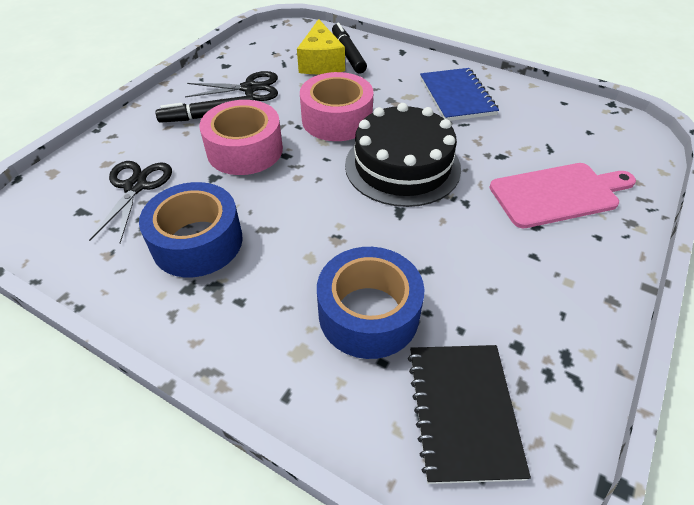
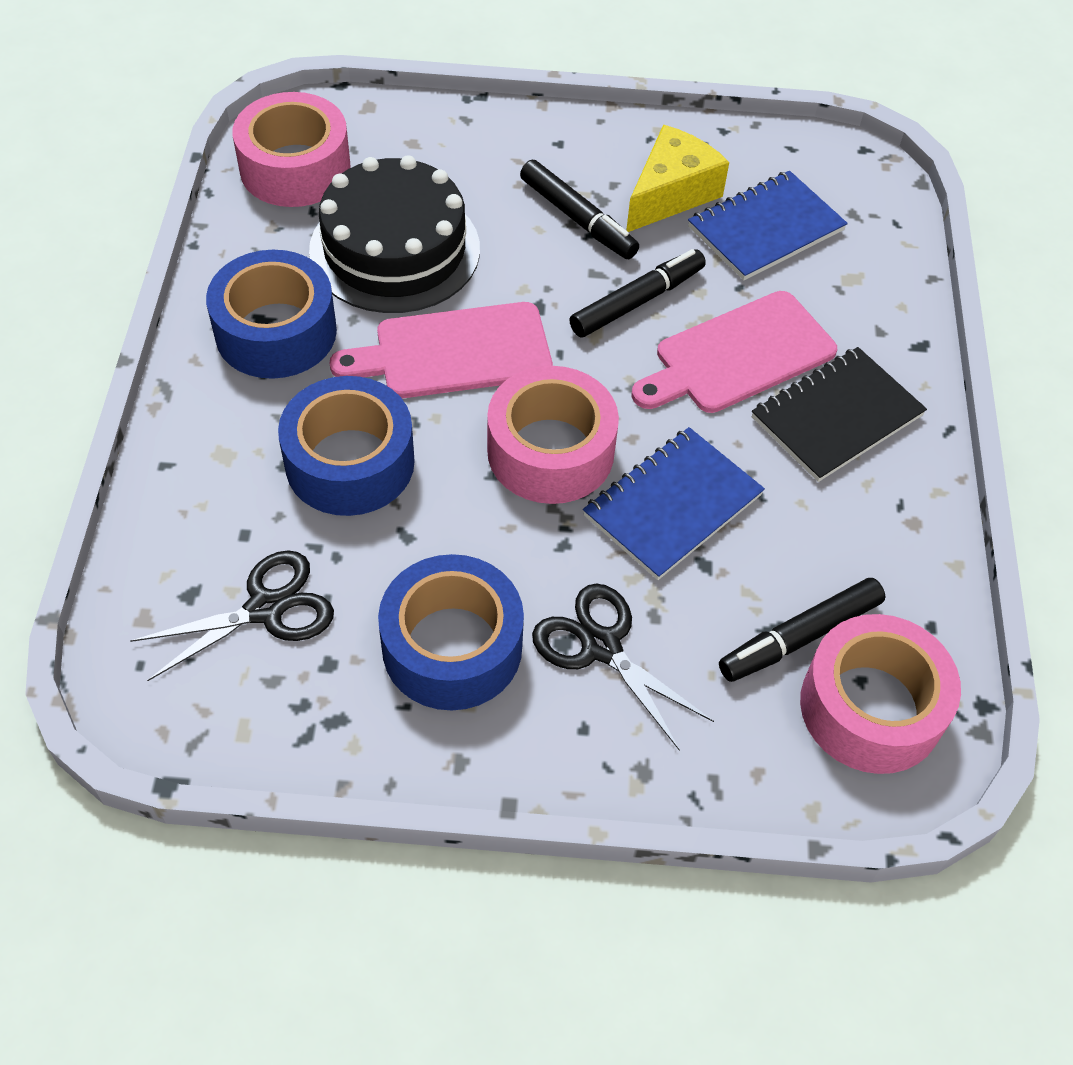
black marker: [155,95,254,123] [332,22,367,74] = 2 -> [520,160,639,259] [569,249,706,338] [719,578,885,682] = 3
blue notebook: [420,68,499,121] = 1 -> [583,427,765,580] [688,171,848,280] = 2
blue tape: [139,182,243,277] [317,247,424,359] = 2 -> [206,250,337,379] [278,376,415,516] [378,554,524,710] = 3
pink cutting board: [489,163,636,228] = 1 -> [329,302,553,398] [632,291,837,413] = 2
pink tape: [200,100,283,175] [300,72,373,141] = 2 -> [232,92,351,207] [487,366,619,504] [800,614,961,774] = 3

